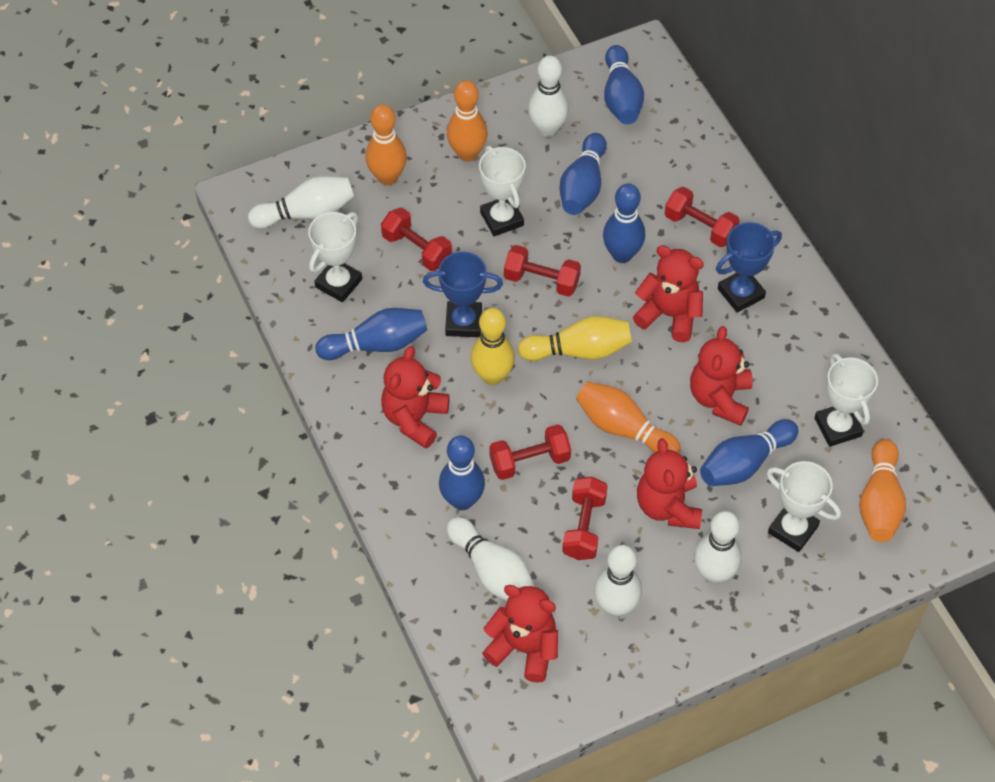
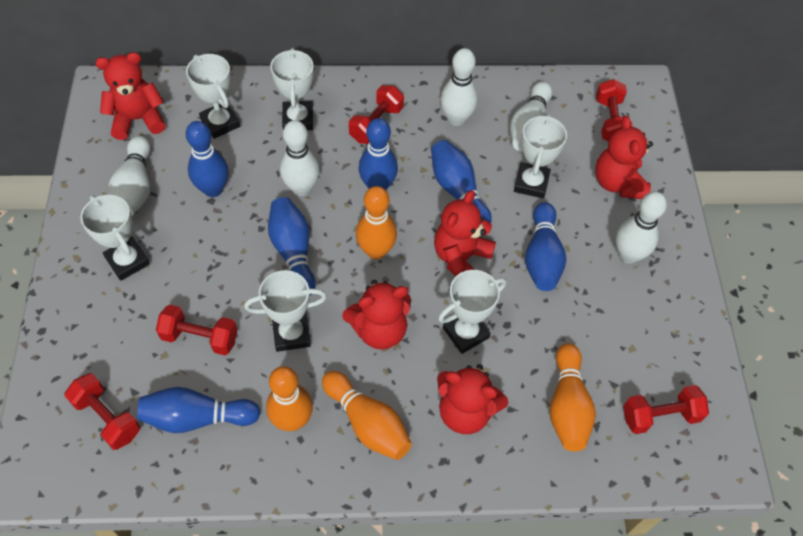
blue trophy: [423,251,503,337] [716,222,782,312] = 2 -> none = 0
white trophy: [308,212,362,302] [479,146,526,236] [767,461,841,552] [815,353,878,447] = 4 -> [80,195,150,281] [186,54,240,139] [244,270,327,352] [270,48,314,130] [438,270,507,354] [514,114,567,198] = 6
yellow bowling pin: [471,308,515,385] [518,316,632,361] = 2 -> none = 0

